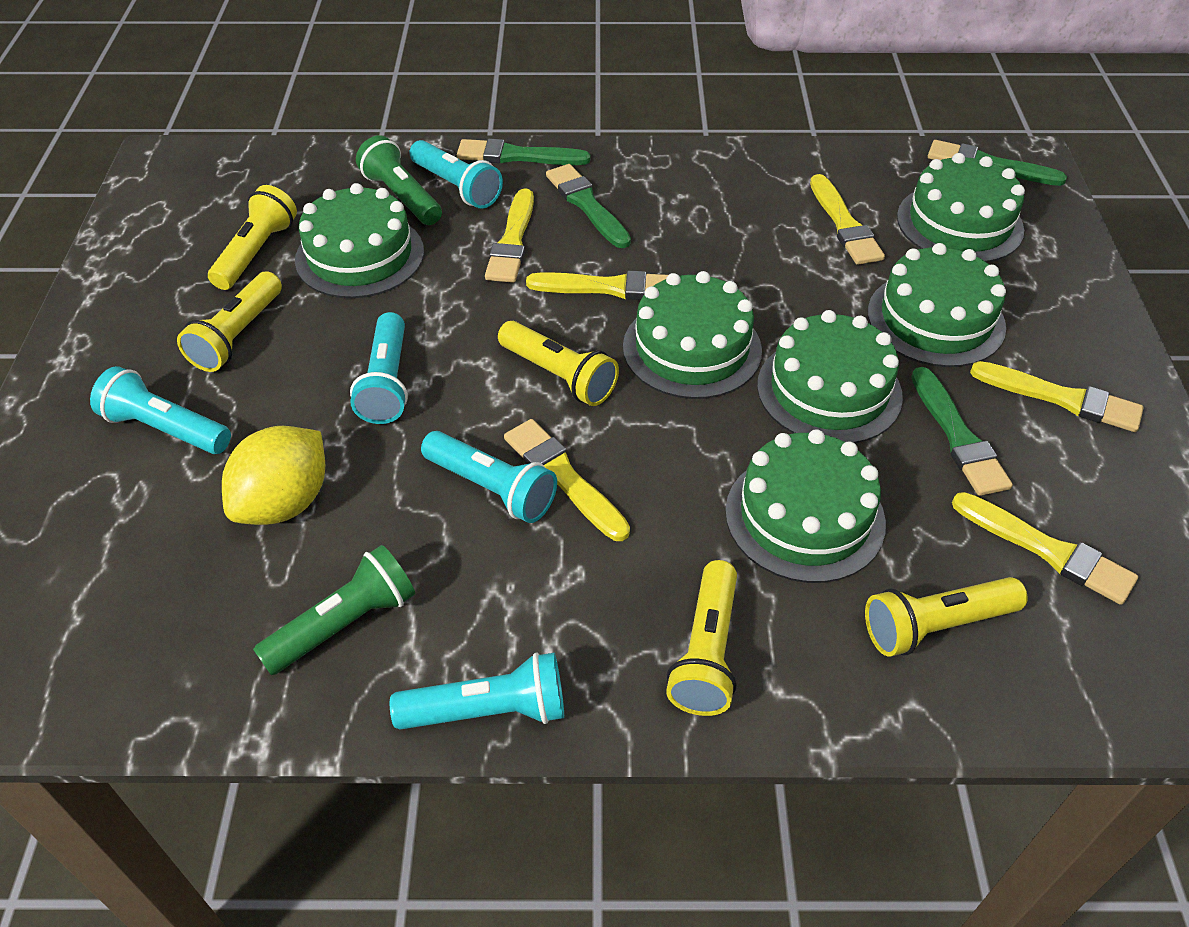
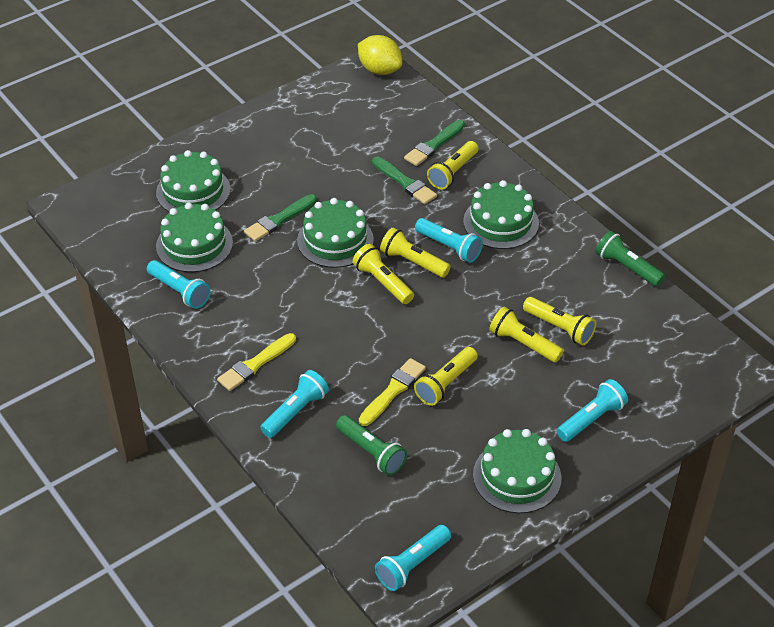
green brush: [457,139,590,165] [546,164,631,248] [911,367,1013,496] [928,140,1067,186] = 4 -> [244,194,317,242] [372,157,437,204] [404,120,465,166] = 3
green cake: [295,183,424,298] [623,271,762,399] [725,429,886,583] [757,310,903,443] [868,243,1006,367] [897,153,1025,263] = 6 -> [156,150,230,212] [156,203,233,272] [297,198,374,268] [463,180,539,249] [473,429,562,513] = 5
yellow brush: [485,188,534,283] [504,419,630,541] [526,271,668,300] [810,174,885,265] [952,492,1138,605] [970,361,1144,432] = 6 -> [217,333,296,391] [359,358,426,426] = 2
yellow flashlight: [177,271,282,372] [208,185,297,290] [498,321,619,406] [666,560,737,716] [865,577,1028,657] = 5 -> [353,244,414,304] [380,228,451,278] [414,347,478,406] [427,141,478,190] [489,307,564,363] [523,297,596,345] = 6

